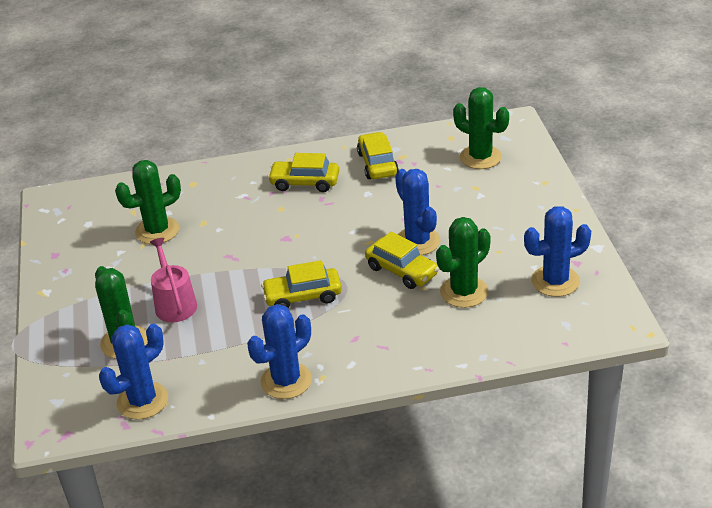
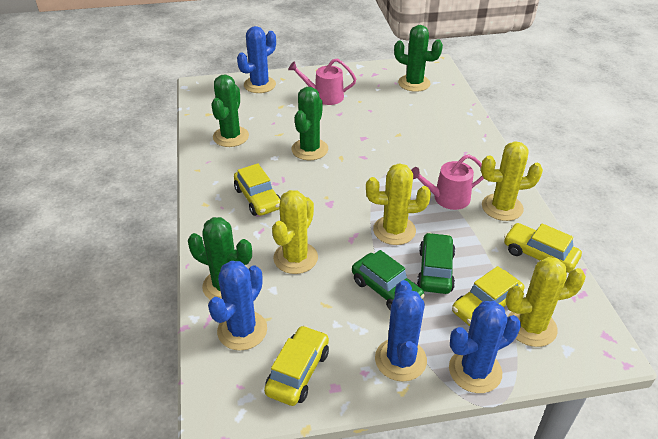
green car: none = 0 -> [352,250,425,311] [417,232,455,294] = 2
pink watering can: [150,238,197,322] = 1 -> [288,58,356,105] [411,154,484,210] = 2
yellow cactus: none = 0 -> [272,190,318,274] [366,163,431,245] [481,141,543,221] [506,257,586,347] = 4

